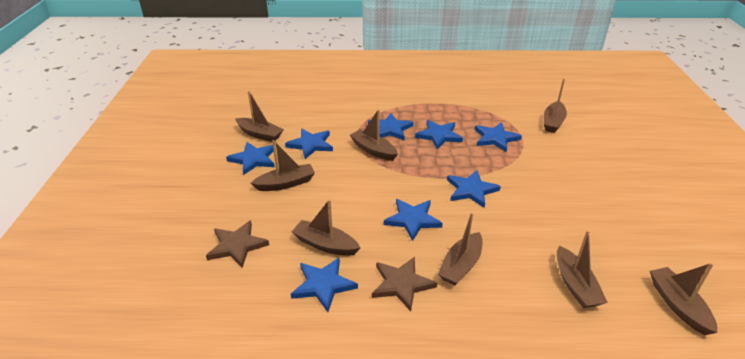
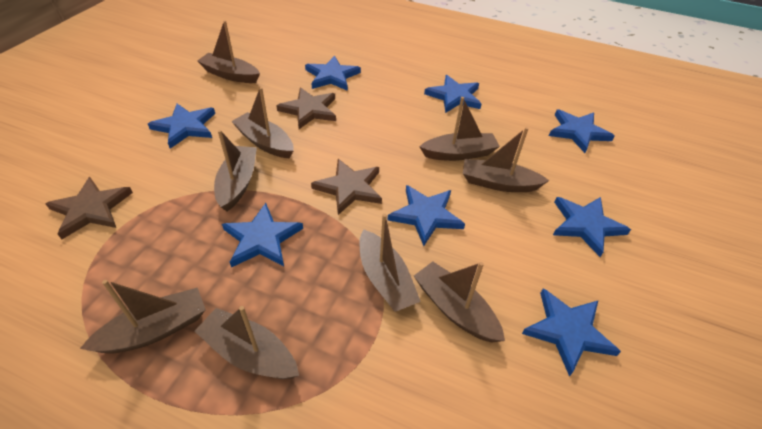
brown boat: [235,91,284,142] [251,140,315,191] [292,199,360,256] [350,109,398,161] [438,212,482,285] [544,78,567,133] [557,230,608,308] [650,263,717,335] = 8 -> [80,280,206,354] [195,306,299,379] [197,20,260,83] [214,130,257,212] [231,87,294,158] [359,214,421,312] [414,262,505,343] [419,97,500,161] [463,127,549,192] = 9
brown star: [206,220,269,268] [372,257,437,312] = 2 -> [45,177,133,239] [276,87,336,129] [311,159,382,215] = 3

